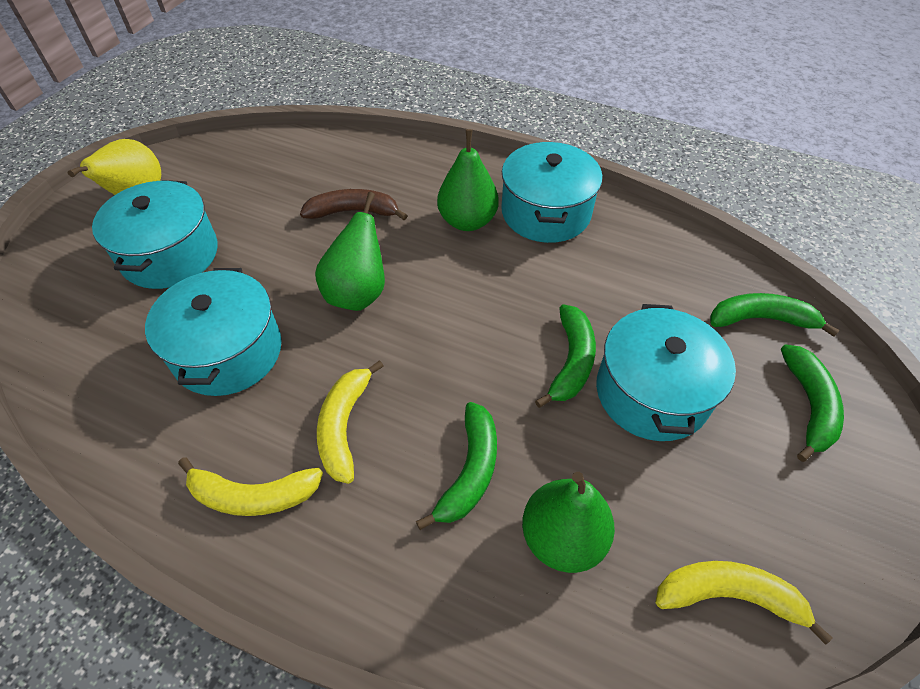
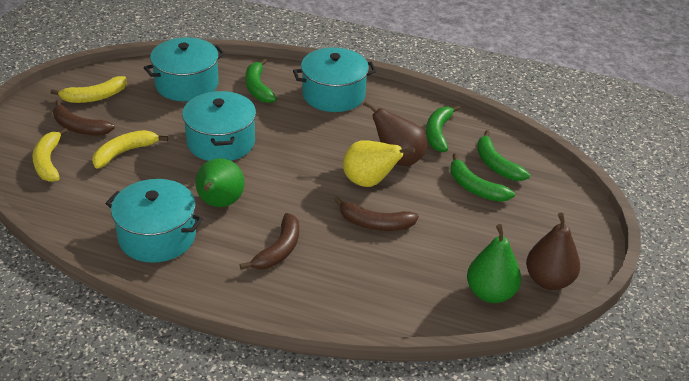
brown banana: [300,189,408,220] = 1 -> [53,100,115,136] [240,213,299,270] [334,196,419,231] = 3
brown pear: none = 0 -> [363,101,427,166] [526,213,580,290] = 2
green pear: [315,192,385,311] [437,129,499,231] [522,472,615,573] = 3 -> [195,158,244,207] [467,224,521,303] = 2

